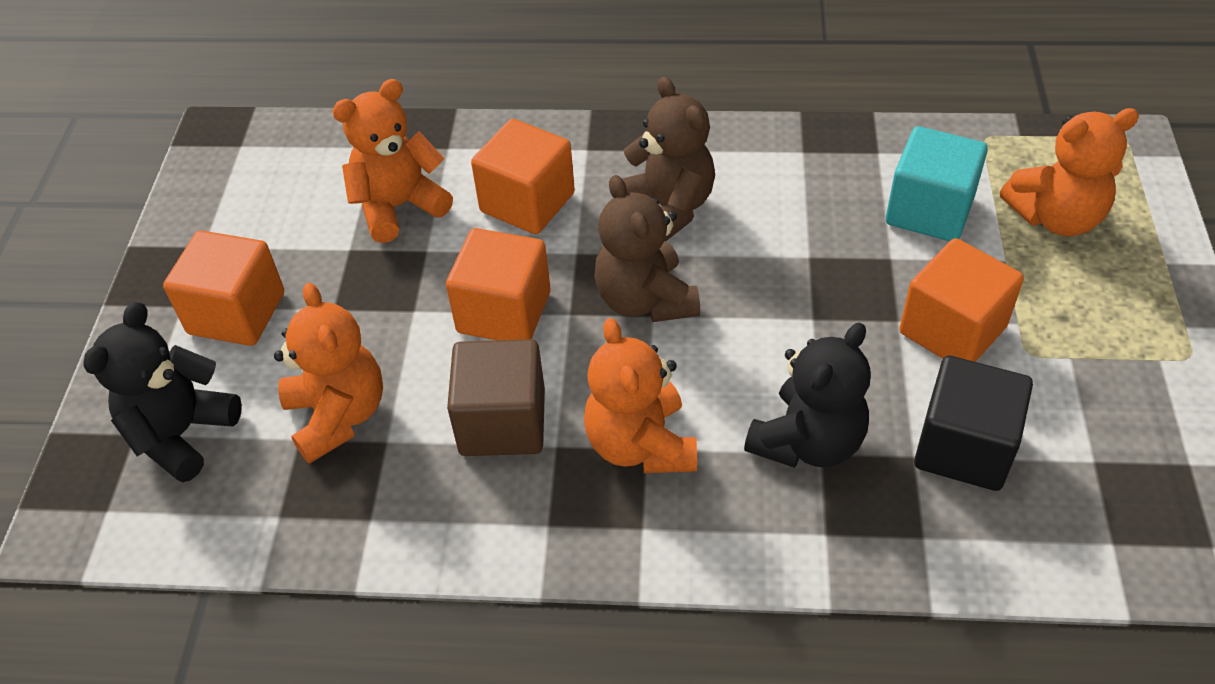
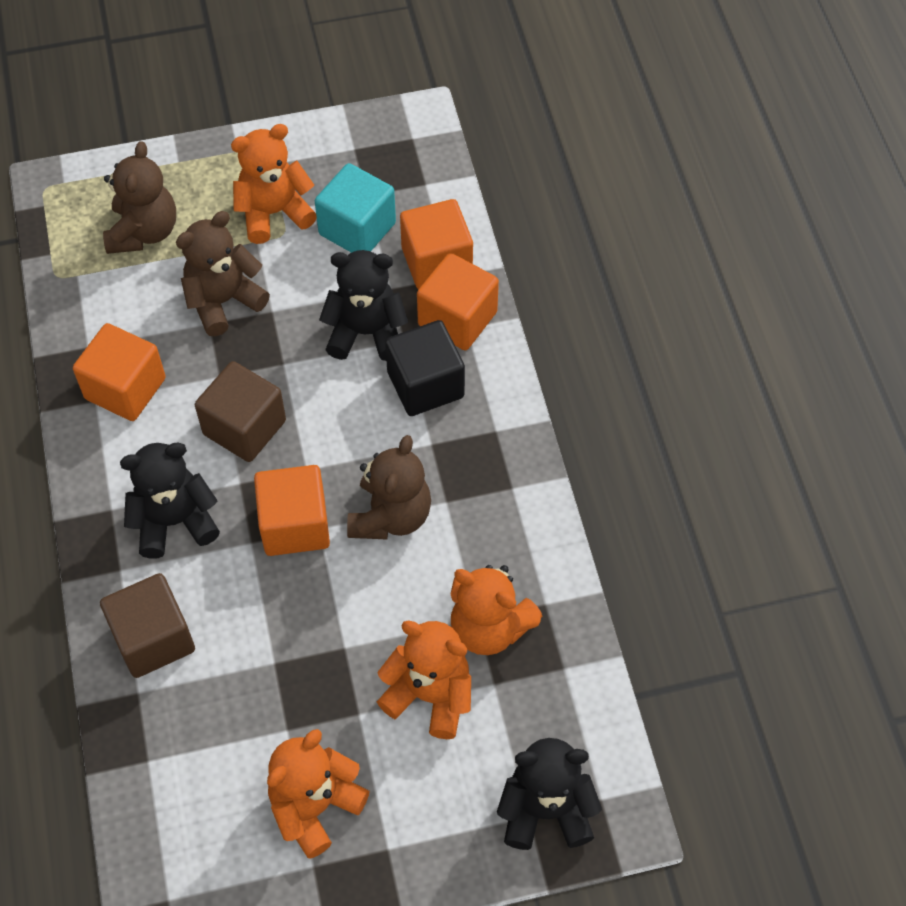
black teddy bear: [84,302,242,483] [744,322,871,468] = 2 -> [120,443,220,559] [319,250,408,361] [497,738,602,850] = 3
brown cube: [447,339,545,456] = 1 -> [100,573,195,678] [195,361,286,462] = 2
brown teddy bear: [594,175,700,322] [622,77,715,241] = 2 -> [103,141,176,254] [176,211,270,336] [347,435,431,540] = 3

